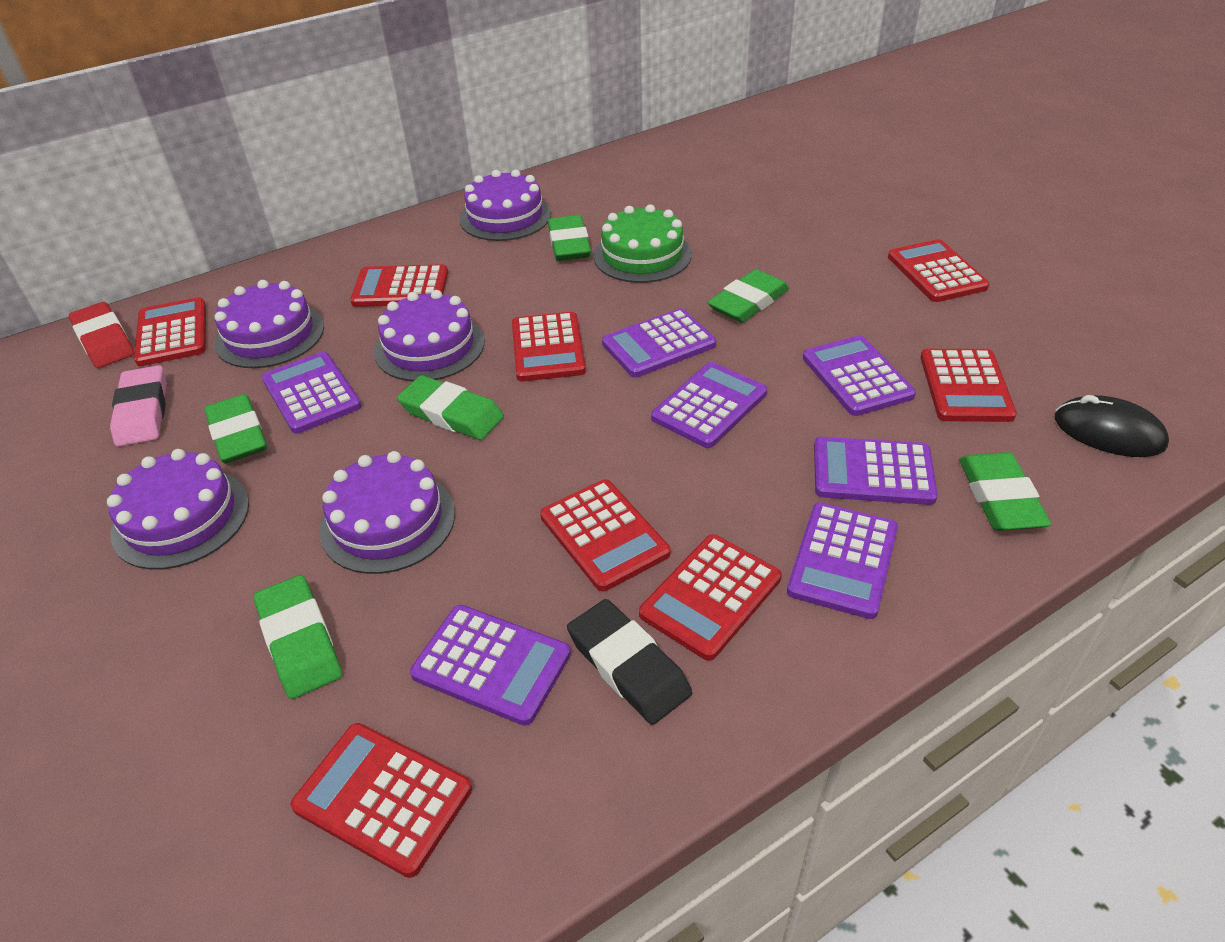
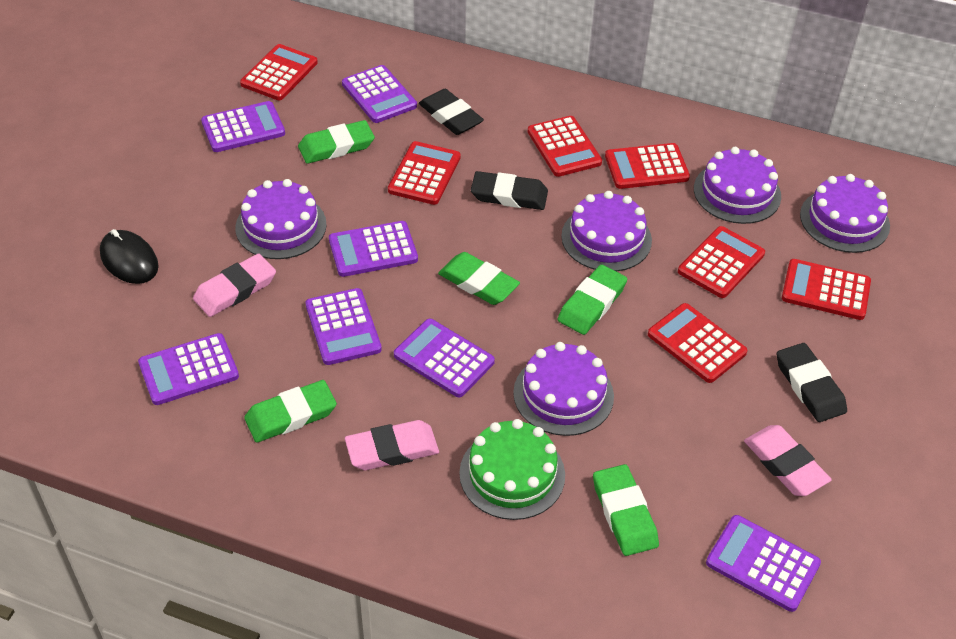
black eraser: [567,599,692,725] = 1 -> [419,89,484,135] [471,171,548,210] [777,343,847,422] = 3
green eraser: [204,394,267,464] [254,575,342,699] [397,375,504,440] [548,215,591,261] [707,269,789,323] [959,452,1051,531] = 6 -> [244,380,337,443] [298,120,375,164] [438,252,520,305] [558,264,627,335] [593,464,659,556] = 5
pink eraser: [110,365,167,447] = 1 -> [193,253,276,317] [345,420,439,470] [744,425,832,496] = 3
red calculator: [134,297,206,366] [291,723,472,878] [350,264,448,307] [512,312,586,382] [540,480,670,591] [639,534,781,661] [888,239,989,302] [921,349,1017,422] = 8 -> [240,44,318,100] [388,141,461,205] [528,116,602,177] [605,143,690,189] [648,303,747,383] [678,226,765,298] [782,259,871,320] = 7
red eraser: [69,302,134,368] = 1 -> none = 0

